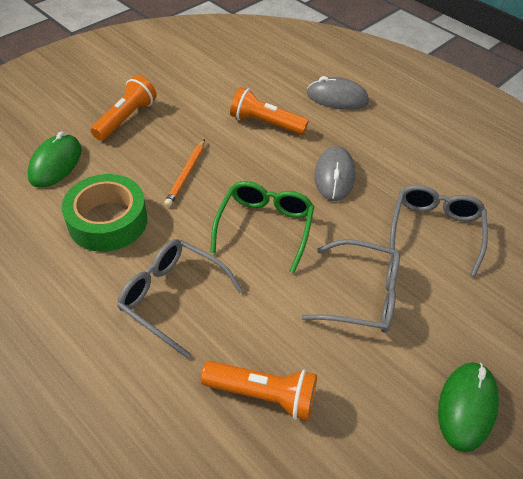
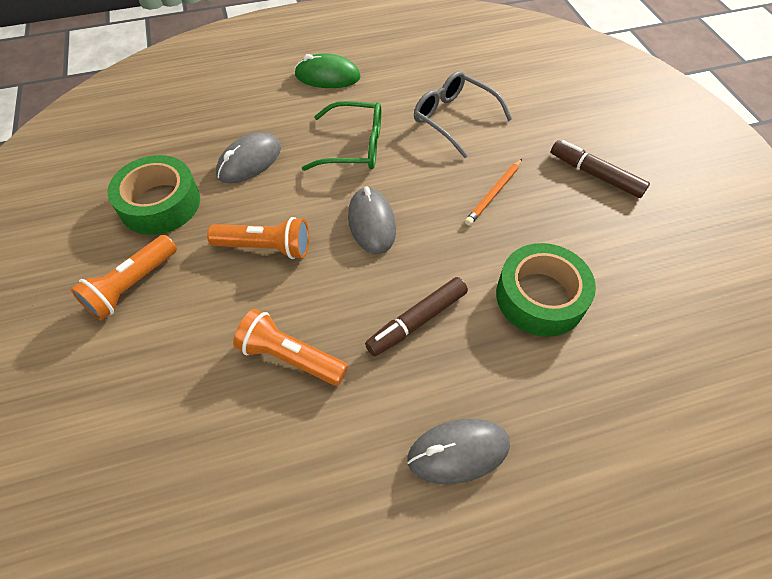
brown marker: none = 0 -> [365,277,468,356] [551,140,650,198] = 2
green mouse: [27,132,82,188] [438,362,499,452] = 2 -> [294,53,360,88] = 1
green tape: [62,174,148,252] = 1 -> [107,155,200,235] [496,243,596,337] = 2
grey glasses: [117,239,243,358] [301,239,400,333] [389,185,488,276] = 3 -> [414,71,512,158] = 1
grey mouse: [307,76,369,110] [314,146,355,201] = 2 -> [216,132,281,184] [348,187,396,254] [407,419,510,484] = 3

